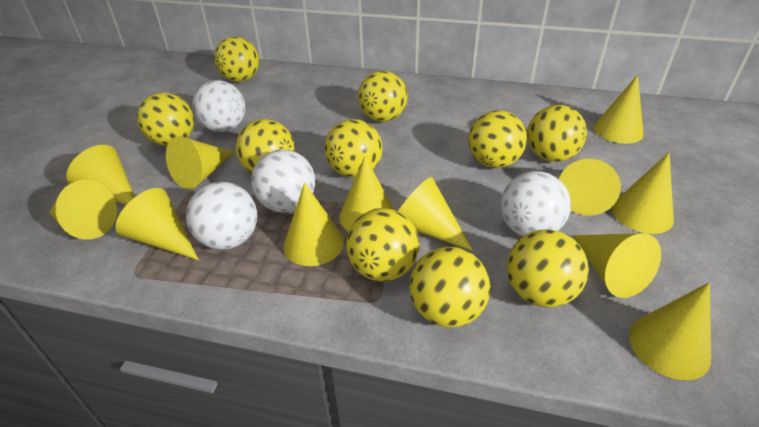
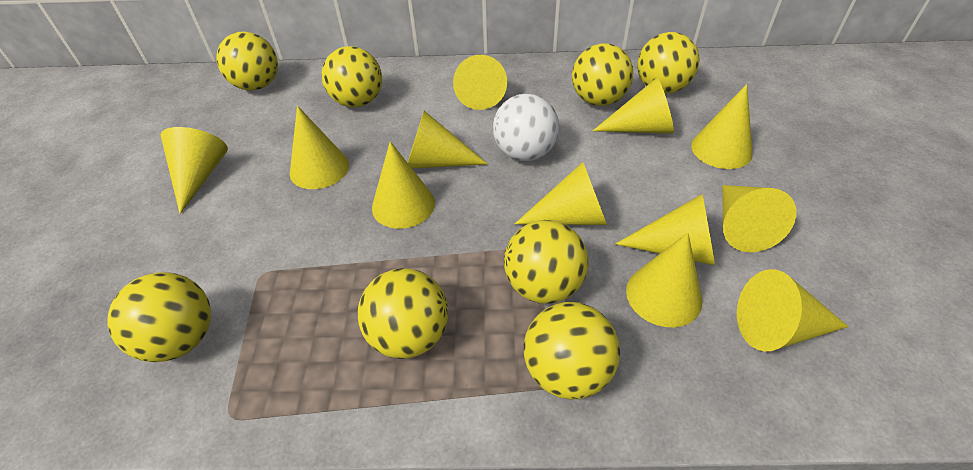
white ball: [186,182,257,250] [192,80,245,132] [251,150,315,213] [500,171,571,236] = 4 -> [493,94,559,161] = 1
yellow ball: [137,92,194,146] [214,36,259,82] [236,119,295,173] [324,119,382,177] [346,208,419,282] [358,71,408,122] [409,247,490,328] [468,110,527,168] [507,229,589,307] [527,105,587,162] = 10 -> [107,272,211,362] [217,32,278,91] [322,46,382,107] [358,268,448,359] [504,220,589,304] [524,302,620,400] [572,43,633,106] [637,32,699,94] = 8

